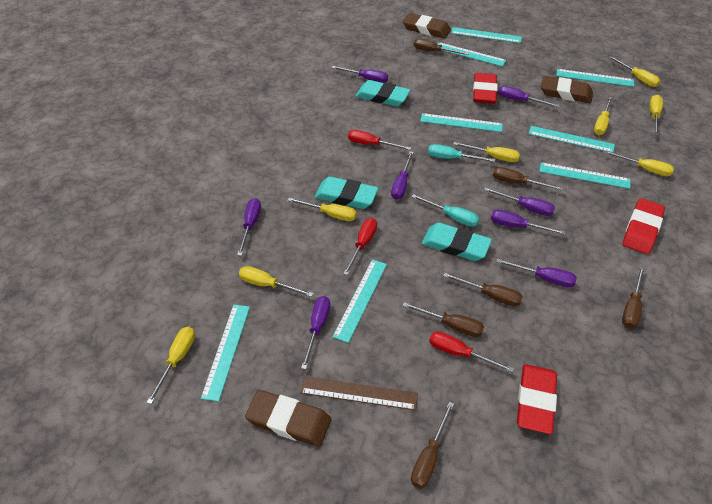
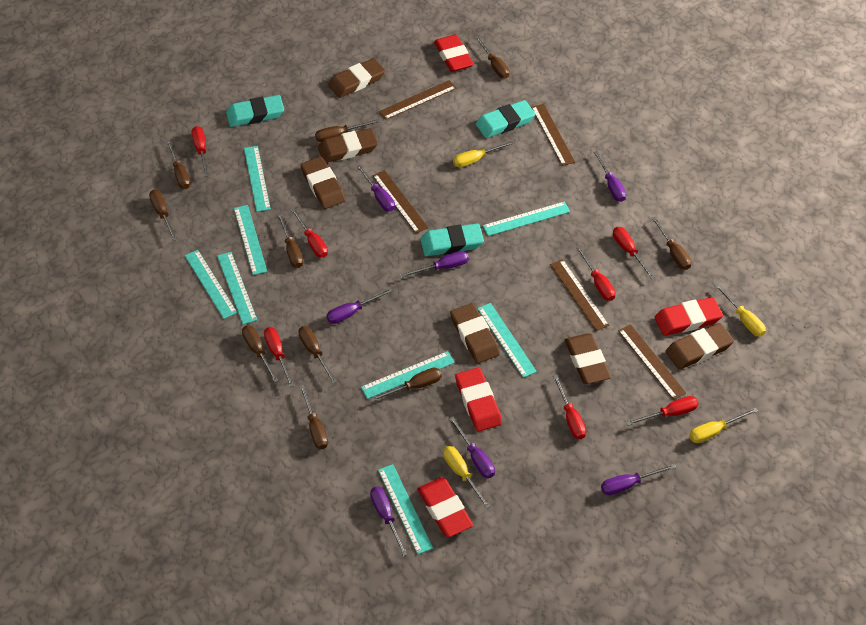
brown eraser: [245,390,331,447] [403,13,451,38] [541,76,593,103] = 3 -> [301,157,346,209] [318,128,378,163] [328,58,385,98] [450,303,500,364] [565,333,611,384] [666,323,734,370] = 6
brown ruler: [300,376,418,410] = 1 -> [373,170,428,233] [379,80,457,120] [531,104,575,166] [550,259,609,331] [618,324,686,400] = 5
brown screwdriver: [402,302,484,337] [411,402,454,489] [414,39,469,55] [443,273,523,306] [493,167,563,191] [622,266,645,329] = 6 -> [149,190,177,241] [166,140,191,189] [242,325,279,383] [278,214,303,268] [298,326,337,383] [299,385,328,449] [315,119,379,142] [371,367,442,402] [475,36,510,79] [652,217,691,270] = 10
purple screwdriver: [237,198,261,256] [301,296,330,369] [332,66,388,83] [391,151,414,200] [484,187,555,216] [491,210,566,235] [496,258,577,287] [498,86,559,107] = 8 -> [326,288,393,324] [356,164,395,212] [370,487,408,556] [400,251,469,278] [449,417,495,478] [594,151,626,202] [601,464,676,495] = 7
red eraser: [473,73,498,104] [517,364,557,434] [622,198,665,254] = 3 -> [417,477,473,537] [434,35,474,72] [455,367,502,432] [655,297,723,336] = 4
red screwdriver: [343,218,377,275] [348,130,412,150] [429,331,514,373] = 3 -> [192,126,209,177] [264,327,294,387] [290,208,328,258] [553,375,586,439] [576,246,616,301] [613,227,655,279] [626,396,699,426] = 7
turquoise screwdriver: [411,194,479,227] [428,144,495,162] = 2 -> none = 0
yellow screwdriver: [146,327,195,404] [239,266,314,297] [287,198,357,221] [453,142,520,162] [594,96,613,135] [603,150,674,176] [609,56,660,87] [649,95,663,136] = 8 -> [443,446,491,509] [453,141,515,167] [689,407,758,443] [715,283,766,337] = 4

